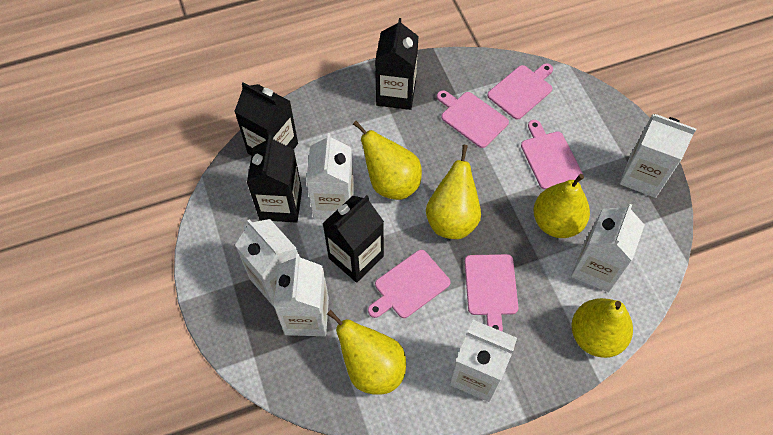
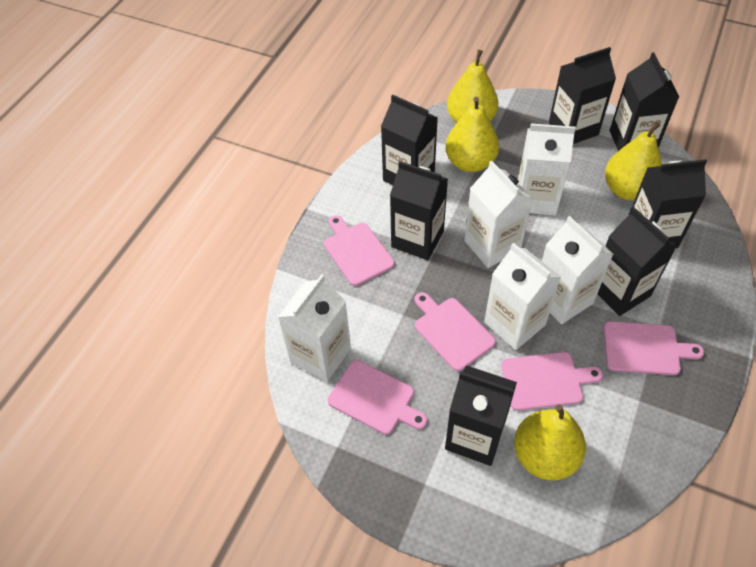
black carton: [234,82,298,156] [247,135,302,223] [322,195,384,283] [375,18,419,110] = 4 -> [381,95,438,185] [390,161,448,260] [445,365,517,466] [549,47,616,144] [598,207,677,316] [610,52,679,151] [629,159,707,248] = 7
white carton: [235,219,298,306] [274,254,329,336] [306,133,354,220] [450,320,517,402] [571,204,645,292] [620,114,696,198] = 6 -> [278,274,351,382] [464,160,533,268] [484,243,561,350] [518,124,576,215] [542,216,613,324] = 5
yellow pear: [327,310,406,395] [353,121,422,200] [426,145,481,239] [533,174,590,238] [571,298,633,358] = 5 -> [445,97,499,172] [447,50,498,123] [514,404,586,480] [605,122,662,201] = 4

